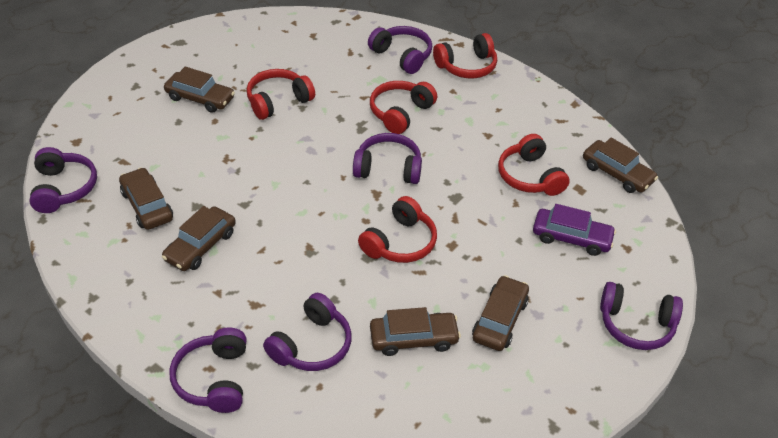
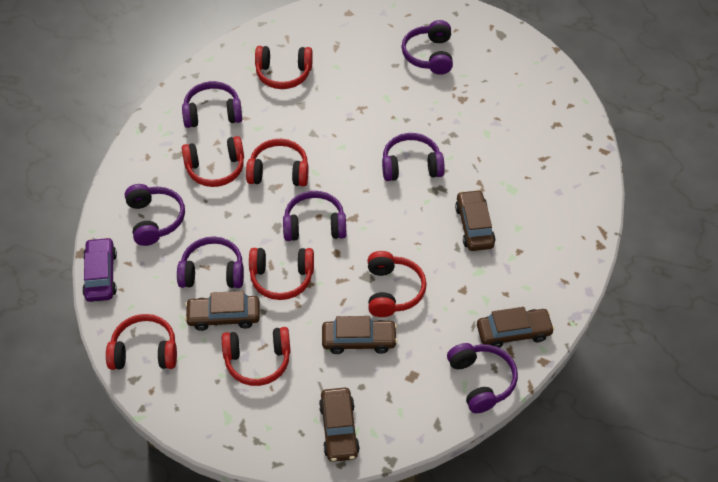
brown car: [119,167,173,230] [162,206,236,271] [164,67,235,113] [370,307,461,356] [472,275,529,351] [583,138,658,193] = 6 -> [185,291,260,331] [319,388,360,462] [322,316,398,354] [455,190,495,251] [477,307,555,348] = 5
purple headphones: [29,147,97,213] [170,327,247,413] [263,293,352,371] [353,133,422,184] [368,26,432,74] [600,282,683,350] = 6 -> [125,184,185,246] [177,236,244,288] [182,81,242,128] [283,191,346,241] [382,133,445,181] [402,20,453,75] [447,343,518,413] = 7
red headphones: [247,69,315,120] [358,196,437,263] [370,81,437,134] [433,33,497,79] [498,134,570,196] = 5 -> [106,314,177,370] [182,136,244,187] [222,327,291,386] [246,139,308,186] [249,248,314,300] [255,46,313,89] [368,251,427,317] = 7

